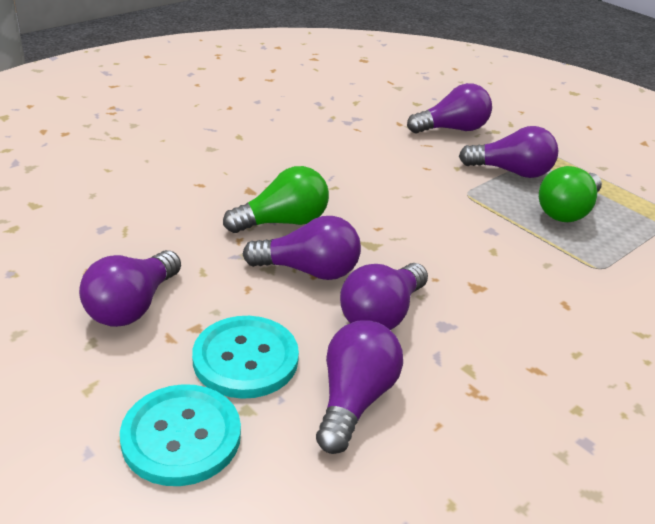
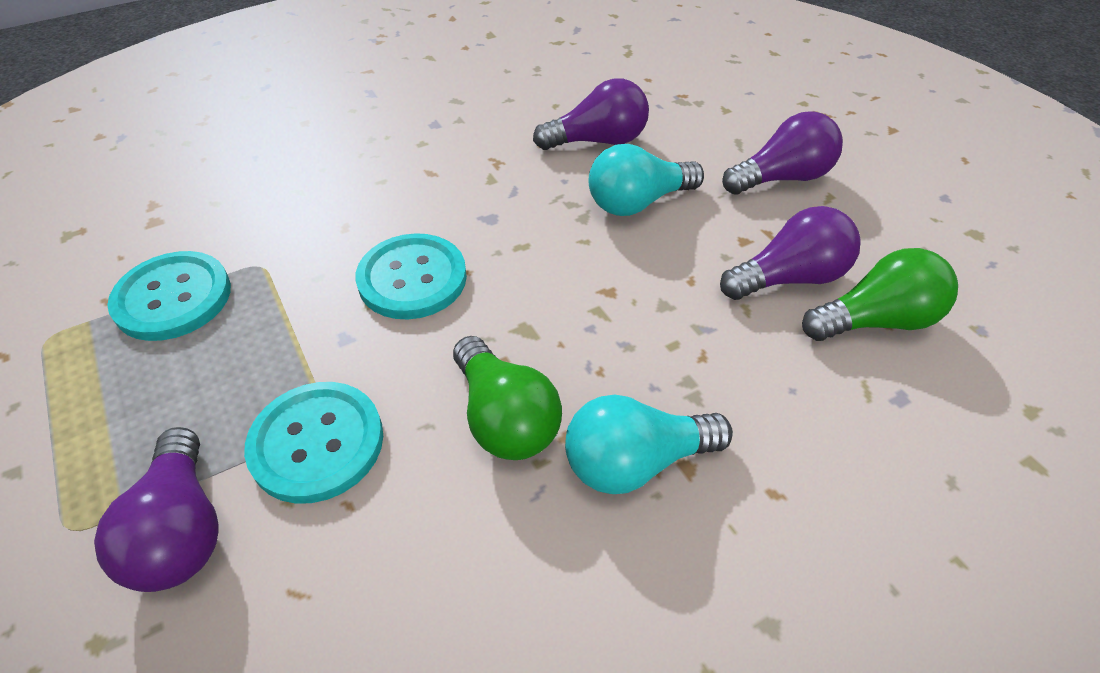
purple light bulb: [79,250,181,327] [243,216,361,280] [316,320,403,454] [340,263,428,330] [407,83,492,133] [459,126,559,178] = 6 -> [94,427,219,592] [533,78,649,150] [720,206,861,300] [722,111,843,195] = 4
turquoise button: [120,384,241,486] [192,316,299,399] = 2 -> [107,251,231,341] [244,382,383,504] [355,233,467,319] = 3
turquoise light bulb: none = 0 -> [565,394,733,494] [588,144,704,216] = 2

